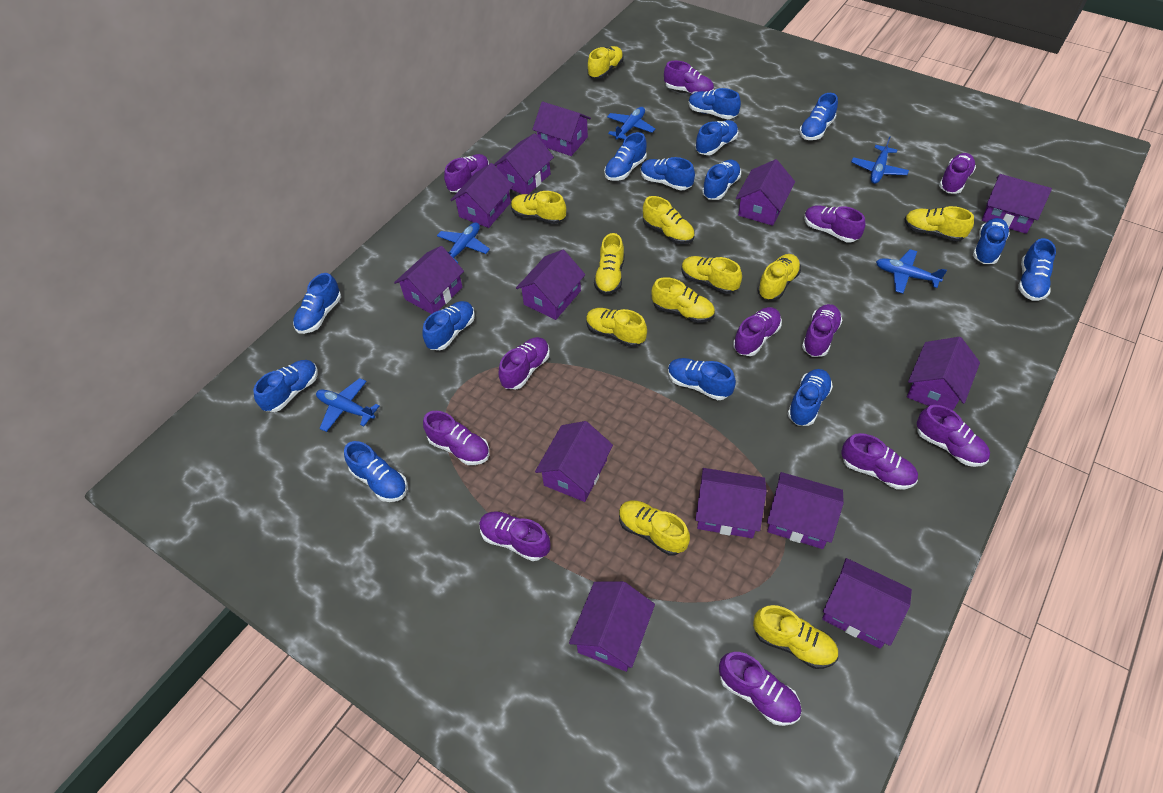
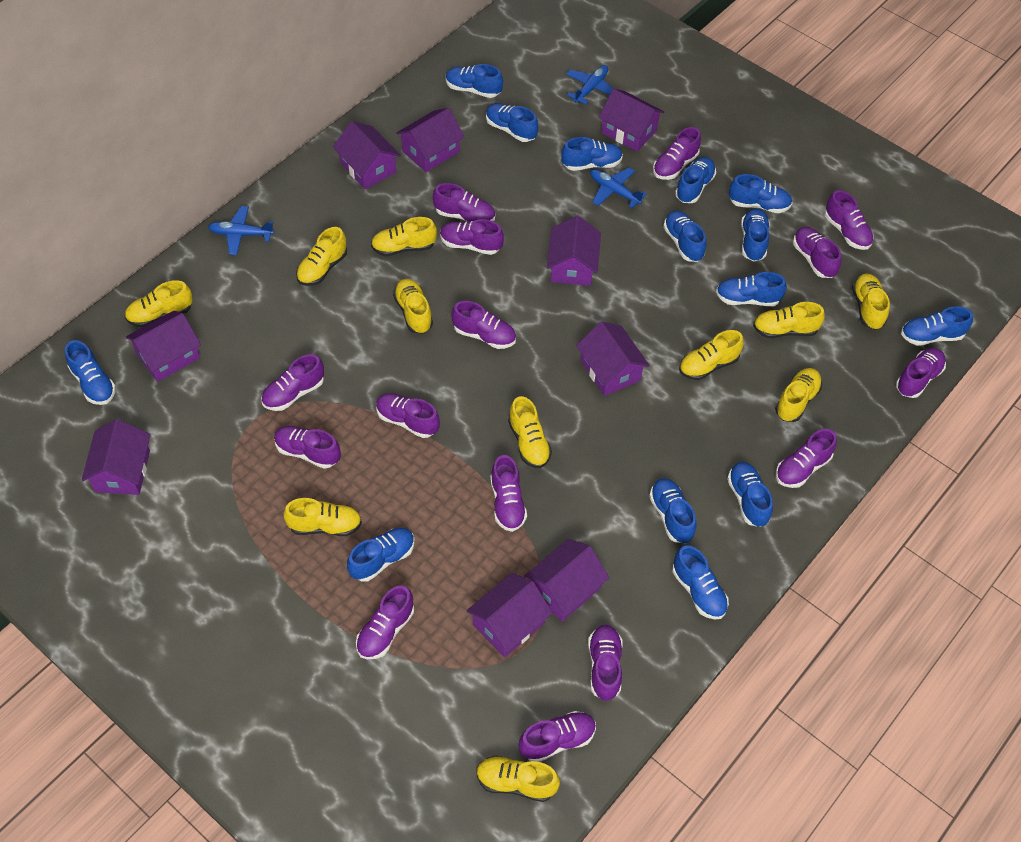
blue plane: [316,378,380,432] [437,222,490,263] [607,107,655,140] [851,136,909,184] [876,249,947,294] = 5 -> [208,206,274,255] [566,65,614,105] [590,168,647,208] = 3
purple house: [394,246,464,314] [451,163,513,228] [494,133,554,194] [516,250,585,320] [532,102,591,156] [535,421,613,502] [569,581,655,672] [695,468,767,538] [736,159,795,226] [767,472,844,549] [822,558,912,649] [907,337,980,410] [982,174,1052,234] = 13 -> [81,419,151,495] [126,311,201,382] [333,121,401,189] [396,108,464,172] [466,573,553,657] [525,539,609,622] [547,216,601,286] [576,322,650,396] [599,89,664,151] = 9
purple shoe: [423,411,490,465] [444,154,489,193] [479,511,551,561] [499,337,550,390] [664,61,714,94] [719,652,801,726] [733,307,782,356] [802,304,842,357] [804,205,865,242] [841,433,918,490] [917,405,990,467] [939,153,976,194] = 12 -> [261,354,324,411] [274,426,341,469] [356,586,414,659] [376,393,440,438] [433,183,495,222] [440,219,504,255] [451,301,516,349] [490,455,527,532] [519,711,596,762] [588,625,623,701] [653,127,701,180] [776,429,837,488] [793,227,841,278] [825,190,874,250] [896,348,946,398] = 15

